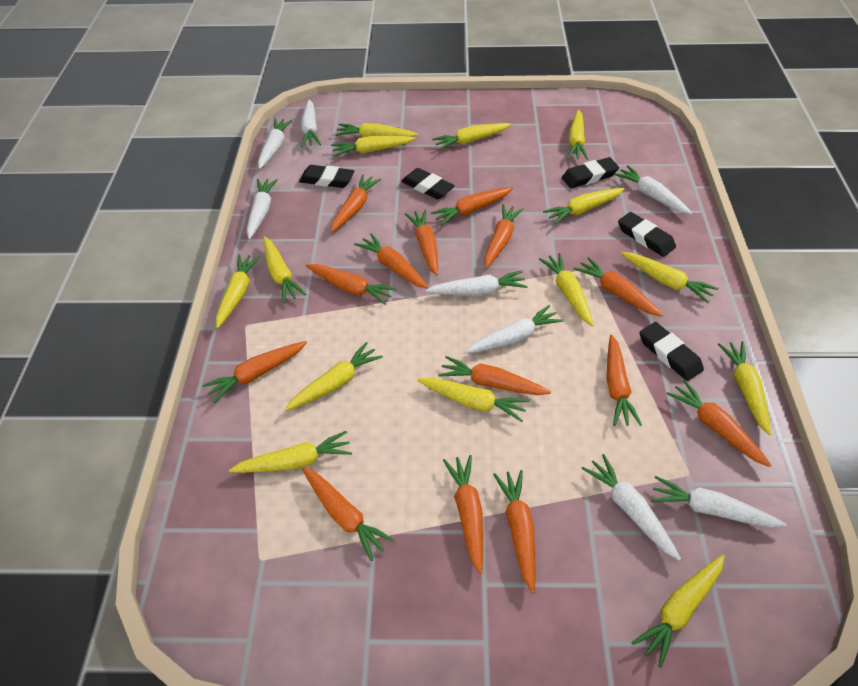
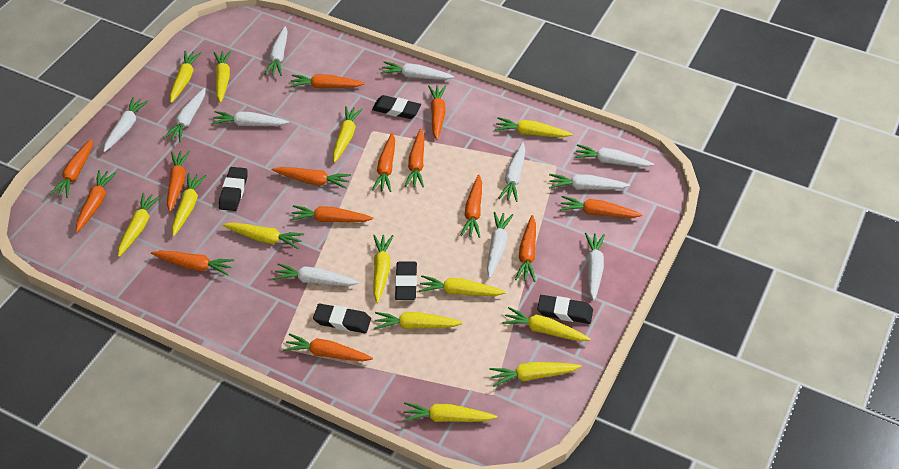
white carrot: [247,179,278,239] [258,118,293,169] [301,99,321,147] [425,270,528,296] [465,305,563,354] [581,454,681,561] [614,165,692,214] [651,476,786,528] = 8 -> [103,97,149,152] [163,88,206,142] [211,111,289,126] [264,26,288,76] [273,263,359,286] [380,61,455,80] [487,212,513,278] [498,142,525,202] [549,174,630,190] [574,144,654,167] [585,233,605,301] = 11
yellow carrot: [216,254,261,328] [229,431,352,473] [263,237,306,303] [285,342,383,411] [331,136,415,157] [335,123,418,137] [417,377,529,422] [432,123,511,150] [539,253,594,326] [543,188,624,225] [567,110,588,160] [621,252,718,303] [631,555,725,668] [718,341,771,435] = 14 -> [118,193,161,257] [170,51,202,103] [172,173,206,236] [214,51,231,103] [223,222,304,249] [333,106,363,163] [373,235,393,303] [374,312,463,330] [402,402,497,422] [419,275,506,296] [490,362,582,387] [495,117,573,137] [502,307,591,341] = 13

